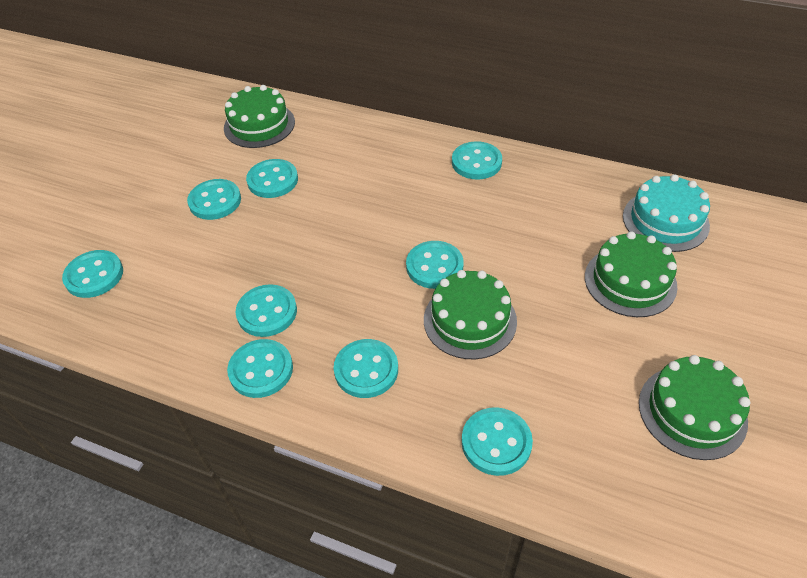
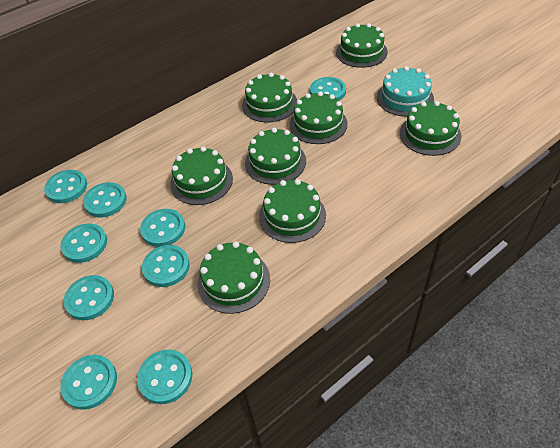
green cake: [224,85,295,148] [424,270,517,359] [585,232,677,317] [639,355,750,460] = 4 -> [170,146,233,205] [197,241,270,314] [242,72,297,123] [245,128,306,185] [259,179,326,243] [289,91,348,144] [336,23,388,68] [400,101,462,156] = 8

